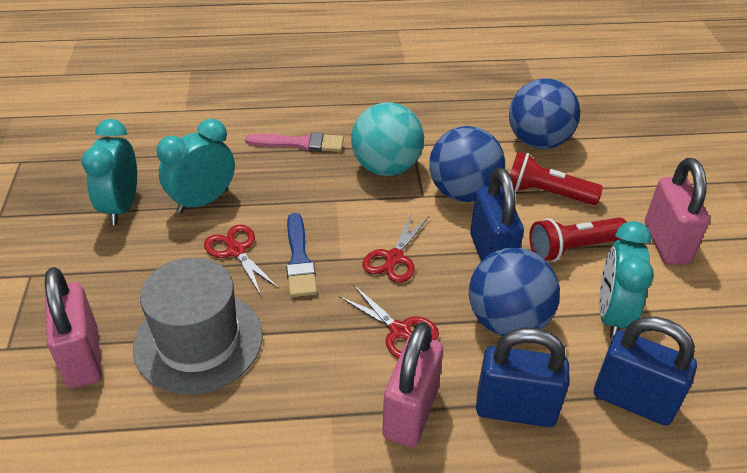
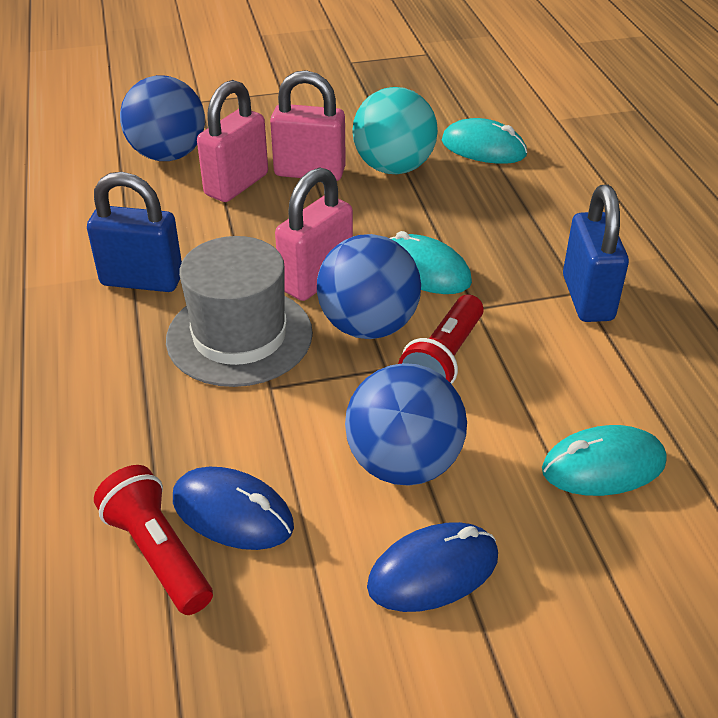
blue brush: [286,213,317,297] = 1 -> none = 0
blue mouse: none = 0 -> [173,467,294,550] [367,522,498,612] = 2
blue padlock: [470,167,524,261] [476,328,570,427] [594,317,697,426] = 3 -> [87,172,182,292] [563,185,629,322] = 2
pink brush: [245,132,344,152] = 1 -> none = 0
red scissors: [204,224,279,295] [339,285,439,359] [362,213,429,283] = 3 -> none = 0
turquoise clock: [82,119,137,225] [156,119,235,213] [599,221,654,338] = 3 -> none = 0
turquoise mouse: none = 0 -> [389,231,472,294] [442,118,527,164] [542,425,666,496] = 3

